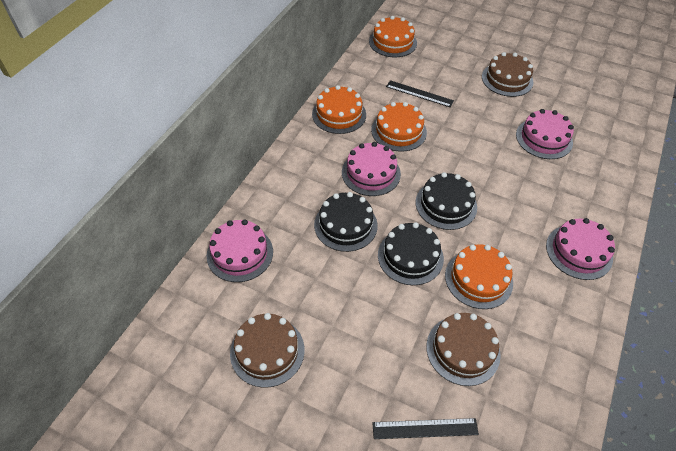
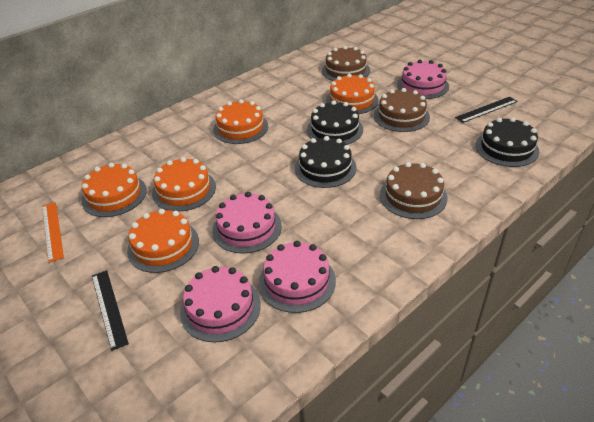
orange cake: [312,85,366,134] [369,16,417,57] [371,102,427,152] [445,244,513,309] = 4 -> [82,163,147,217] [127,209,199,273] [152,157,216,212] [213,99,268,144] [326,74,379,114] = 5
orange ruler: none = 0 -> [42,202,64,263] = 1

